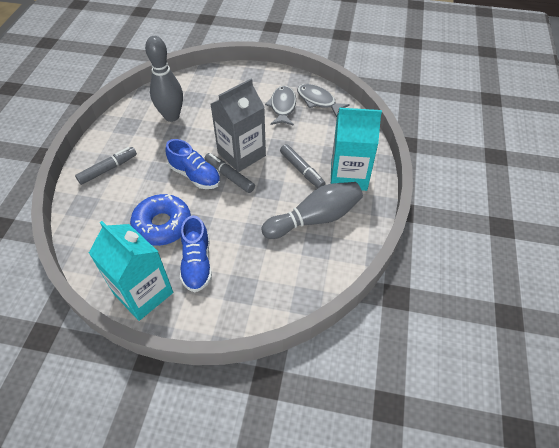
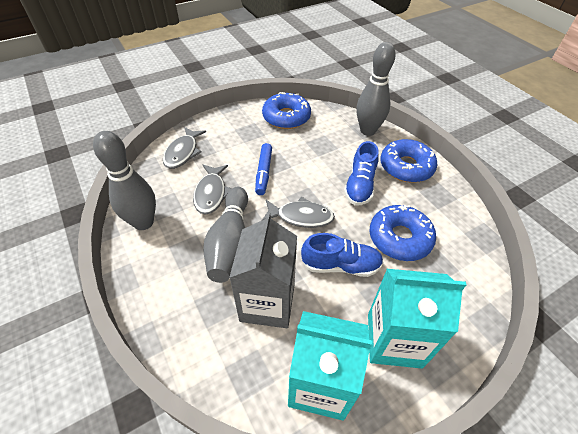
blue donut: [130,194,191,246] = 1 -> [262,92,311,129] [369,205,436,261] [380,139,437,183] = 3
blue marker: none = 0 -> [255,143,272,195] = 1
grey bowling pin: [145,36,183,122] [262,182,363,239] = 2 -> [93,131,156,230] [203,187,248,283] [356,42,396,136] = 3
grey fish: [265,86,296,126] [297,84,350,117] = 2 -> [163,127,206,169] [193,164,232,215] [261,197,335,228] = 3
grey marker: [75,147,137,185] [204,153,255,193] [280,144,326,188] = 3 -> none = 0

